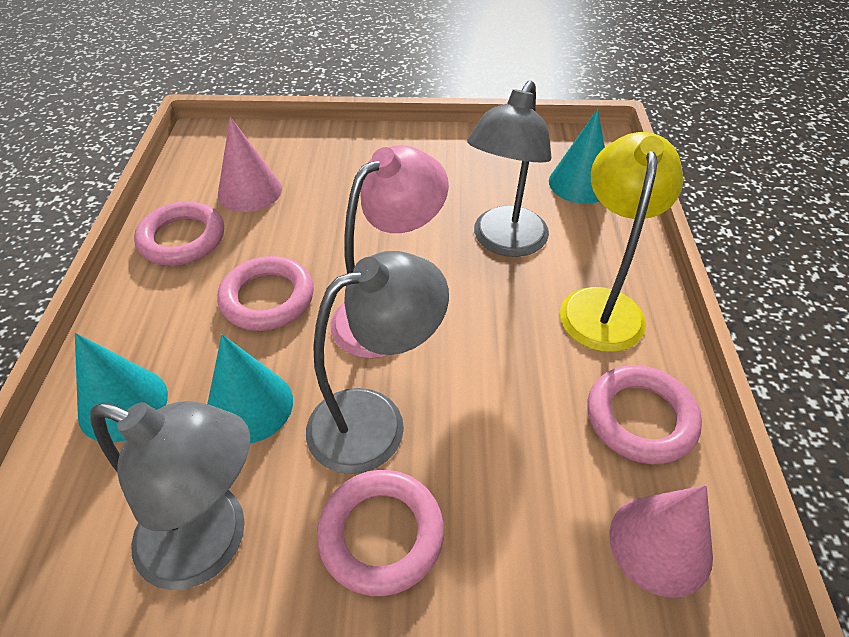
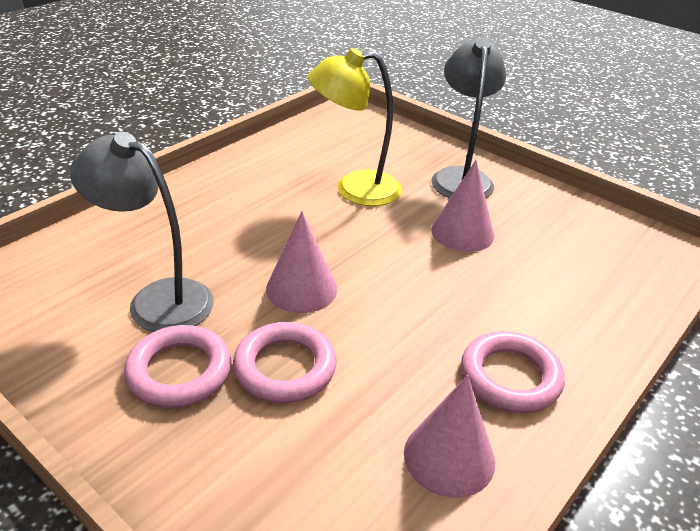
grey lamp: [90,401,250,590] [306,251,449,474] [467,80,552,257] = 3 -> [70,132,214,332] [431,37,506,198] = 2
pink cone: [218,117,282,212] [609,485,713,598] = 2 -> [266,211,337,313] [404,375,495,498] [431,160,494,252] = 3
pink lamp: [330,145,449,359] = 1 -> none = 0
pink ring: [134,201,224,266] [217,256,314,331] [317,470,444,596] [587,365,702,465] = 4 -> [124,325,231,408] [233,322,337,403] [461,331,565,413] = 3
turquoise cone: [75,333,168,443] [207,334,293,443] [549,109,605,204] = 3 -> none = 0

